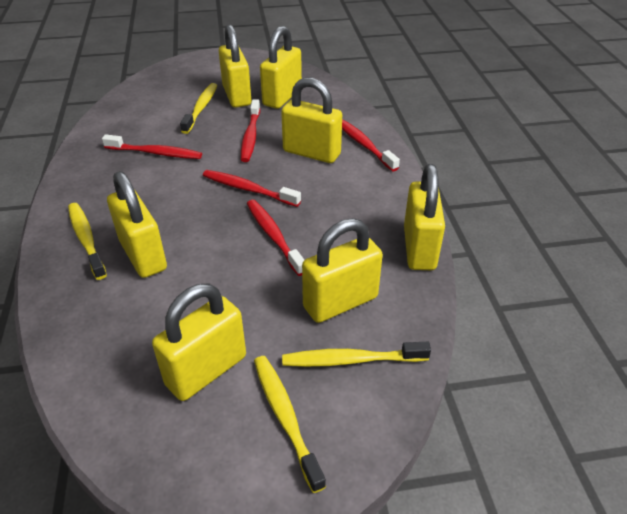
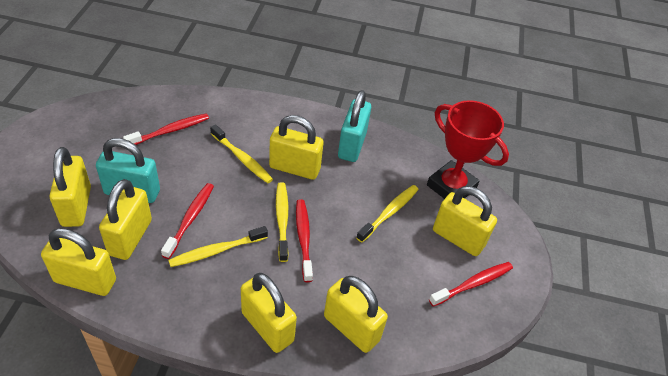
red toothbrush: [102,134,202,159] [203,170,301,207] [241,99,260,162] [247,200,304,276] [342,119,400,171] = 5 -> [123,113,209,145] [161,183,214,259] [296,199,313,282] [429,262,513,307] = 4
red trophy: none = 0 -> [427,100,509,199] = 1
turquoise padlock: none = 0 -> [96,138,160,203] [338,90,371,162] = 2

